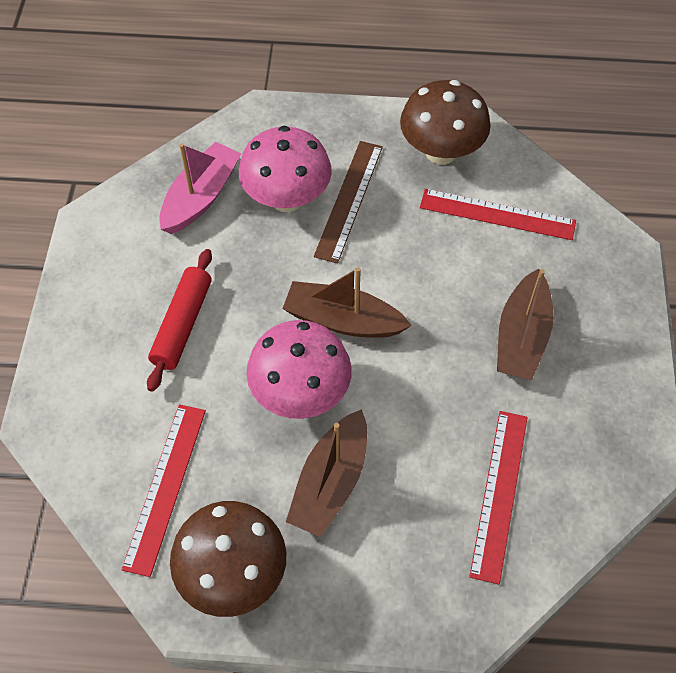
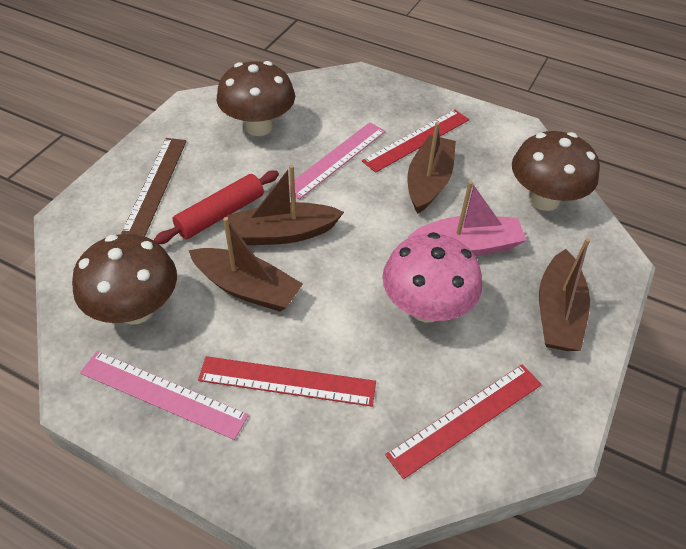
brown boat: [282,267,412,338] [286,409,367,537] [497,269,554,380] = 3 -> [189,217,303,312] [227,165,344,245] [407,122,456,214] [539,238,591,351] = 4
brown mushroom: [170,501,286,617] [400,80,491,165] = 2 -> [72,234,177,325] [217,61,295,136] [512,131,600,211] = 3
pink mushroom: [239,126,332,212] [246,320,352,419] = 2 -> [382,232,482,322] = 1
pink ruler: none = 0 -> [80,351,249,440] [289,122,386,199] = 2

